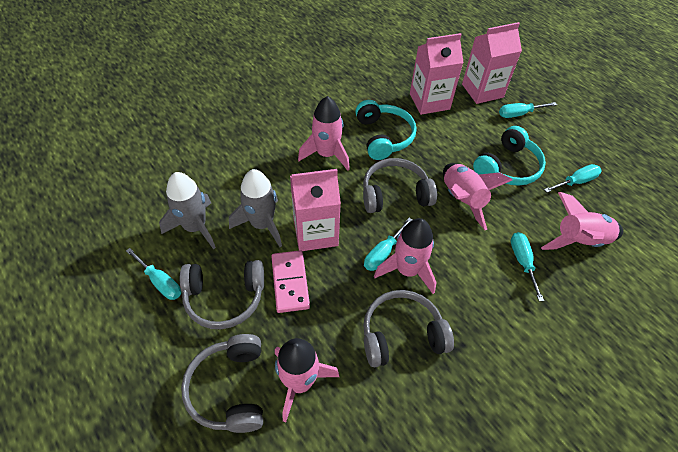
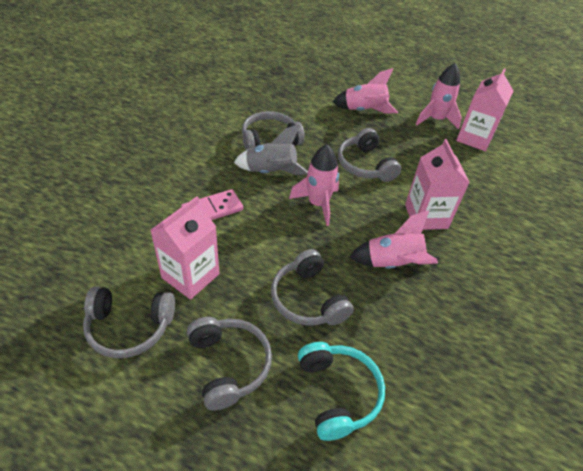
grey headphones: [180,260,264,329] [181,334,263,433] [363,158,437,213] [363,290,454,367] = 4 -> [83,287,175,358] [187,317,272,410] [242,111,305,150] [271,249,354,325] [338,128,401,182] = 5
grey rocket: [159,172,216,249] [229,169,282,247] = 2 -> [234,124,308,175] = 1
pink rocket: [275,338,340,422] [298,96,350,171] [374,218,436,294] [443,163,512,230] [541,192,623,250] = 5 -> [289,144,339,226] [333,68,398,114] [349,210,438,269] [415,63,462,130] = 4
turquoise headphones: [355,100,417,160] [473,126,546,186] = 2 -> [298,342,385,441] = 1
turquoise screwdriver: [126,248,181,300] [364,218,412,271] [499,102,557,118] [511,232,544,302] [544,164,602,192] = 5 -> none = 0

